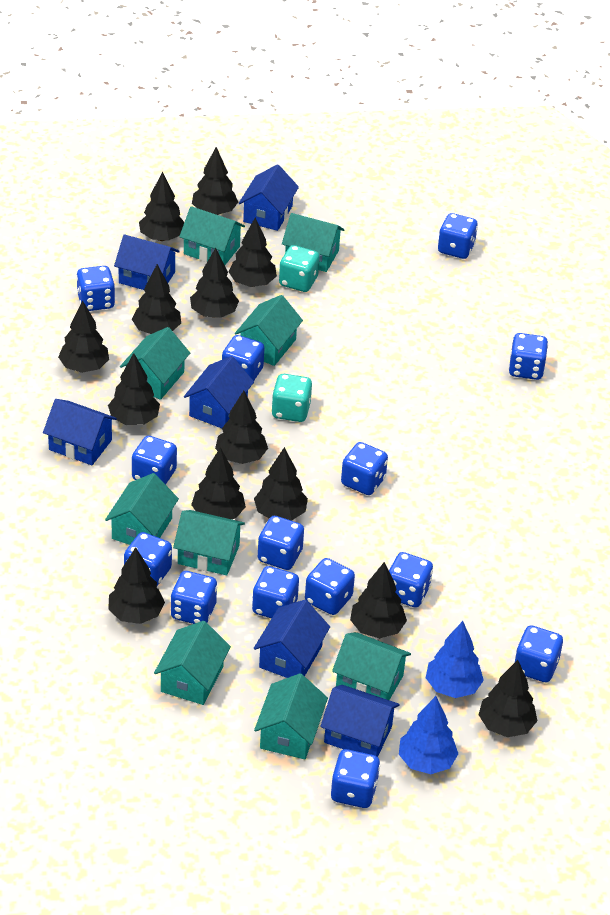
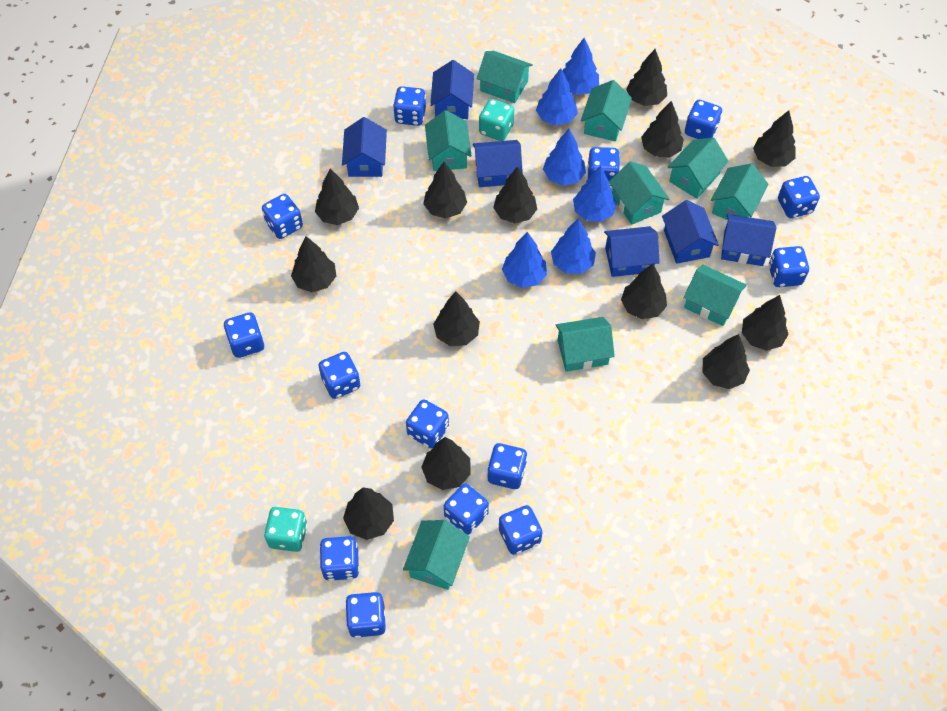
blue tree: [399,696,458,774] [426,621,484,698] = 2 -> [502,232,547,288] [536,68,578,126] [543,129,586,186] [551,218,596,274] [562,38,599,95] [573,165,617,222] = 6

